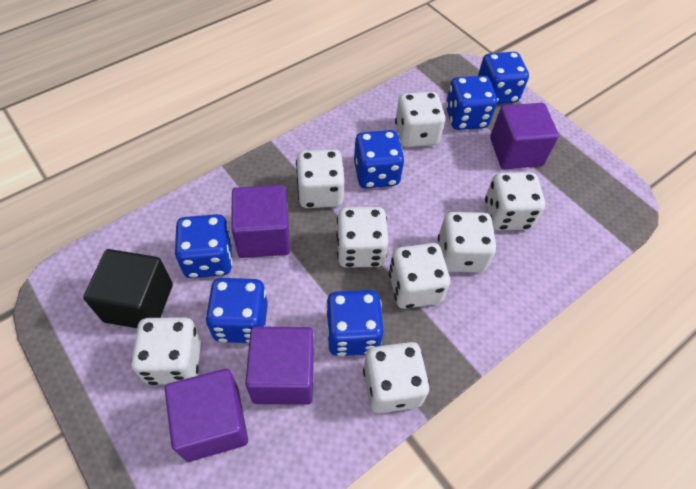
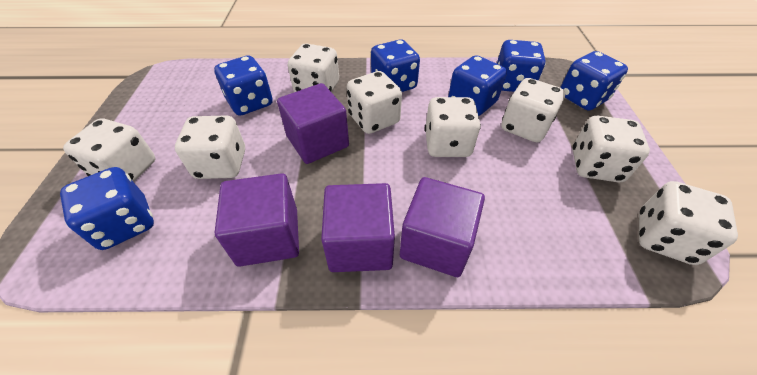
black cube: [83,249,173,328] = 1 -> none = 0

